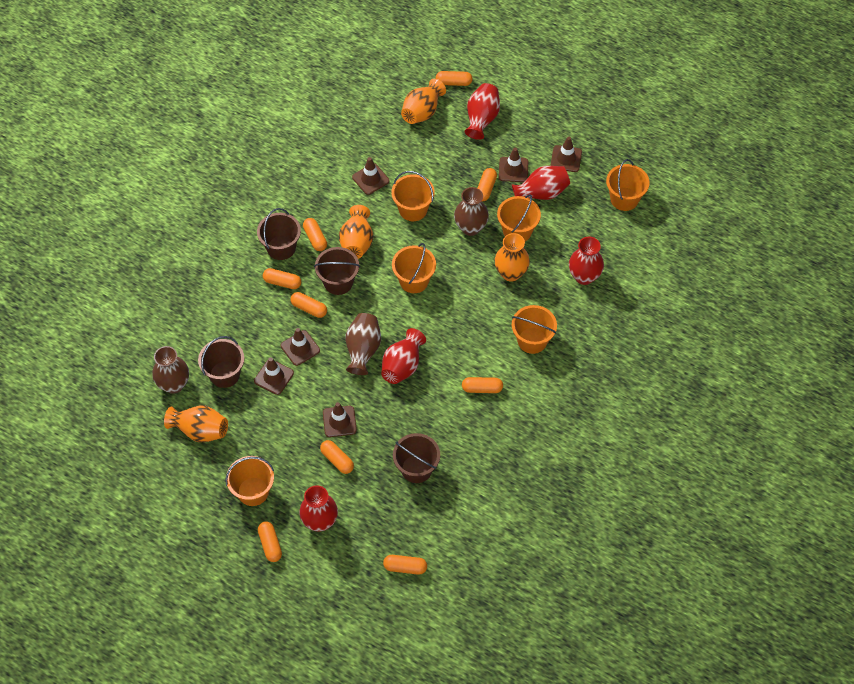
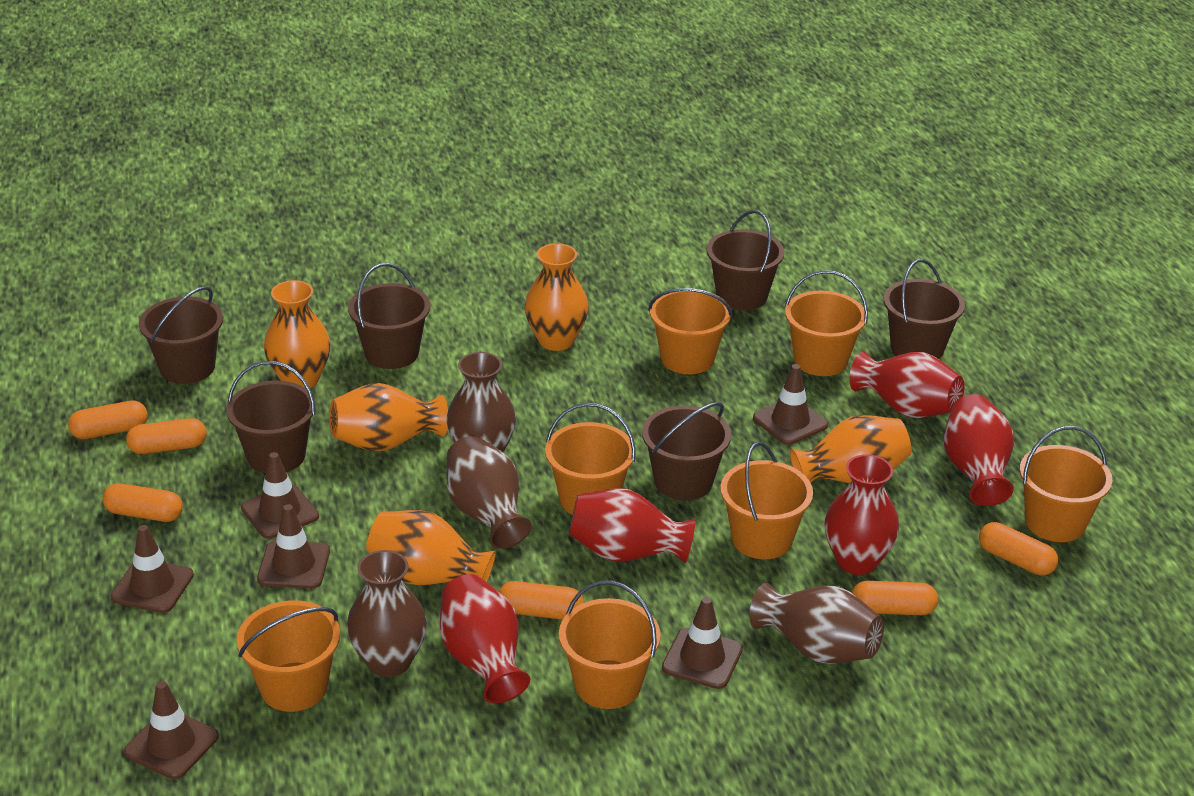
brown bucket: [198,336,244,388] [257,208,301,260] [314,247,360,295] [393,433,440,483] = 4 -> [139,286,223,384] [226,361,316,474] [348,263,430,369] [642,402,731,500] [707,210,784,310] [884,259,965,359] = 6
brown vase: [152,346,189,394] [346,313,381,375] [454,187,489,236] = 3 -> [347,550,427,677] [446,352,516,452] [447,436,532,549] [750,582,884,664] = 4
orange bucket: [225,456,274,506] [391,171,435,221] [392,243,436,293] [497,194,541,241] [512,305,557,354] [606,159,650,211] = 6 -> [237,600,340,712] [545,403,636,515] [559,581,660,709] [648,288,733,374] [720,442,813,559] [785,270,868,376] [1020,426,1112,542] = 7
orange capsule: [258,521,282,562] [263,268,301,289] [290,292,327,318] [303,218,327,251] [320,440,354,474] [383,555,427,575] [436,71,473,86] [462,377,503,393] [478,168,497,201] = 9 -> [68,401,148,439] [103,483,183,522] [126,418,206,454] [499,581,584,620] [852,581,938,615] [979,522,1058,576] = 6
orange vase: [164,405,228,442] [339,205,373,259] [401,79,446,124] [495,233,530,282] = 4 -> [264,280,331,388] [329,383,448,452] [366,510,496,585] [525,243,589,351] [790,415,912,483] = 5

